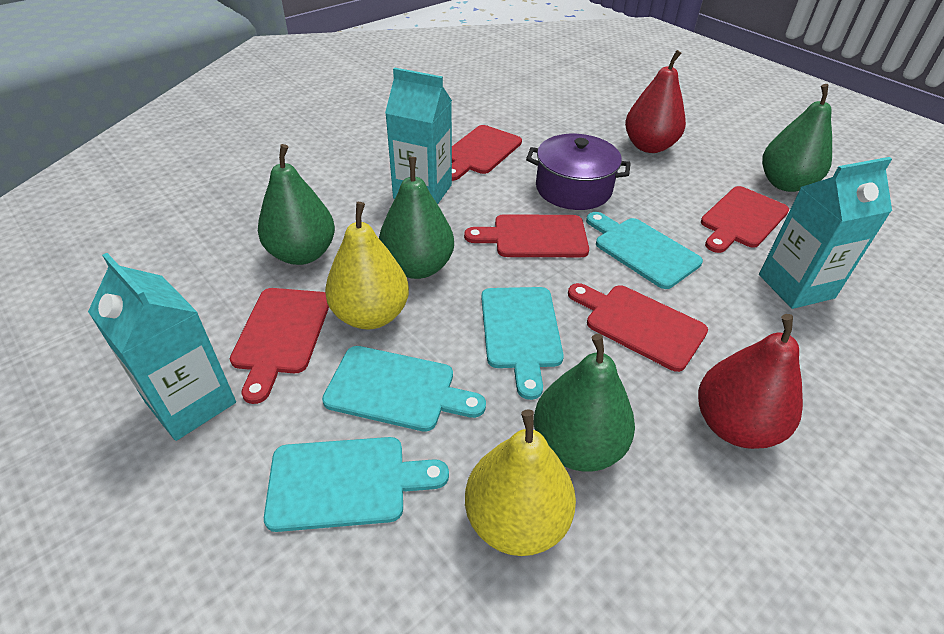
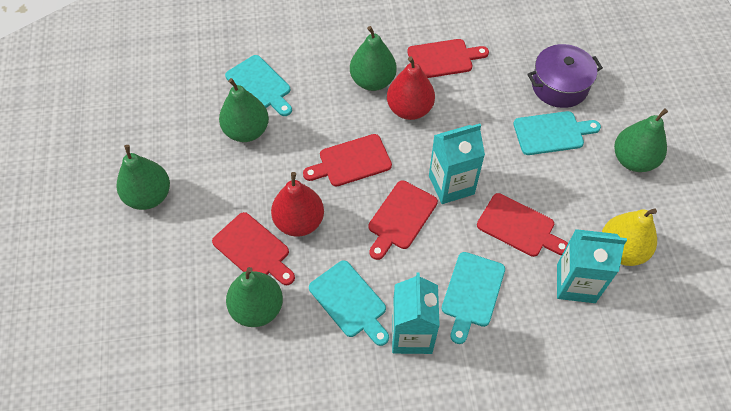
green pear: [258,144,335,265] [379,157,454,279] [534,334,635,471] [762,84,832,192] = 4 -> [117,145,170,210] [219,78,269,142] [226,267,283,327] [350,26,397,91] [614,108,668,172] = 5
yellow pear: [325,202,409,330] [465,409,576,556] = 2 -> [602,208,657,266] = 1

